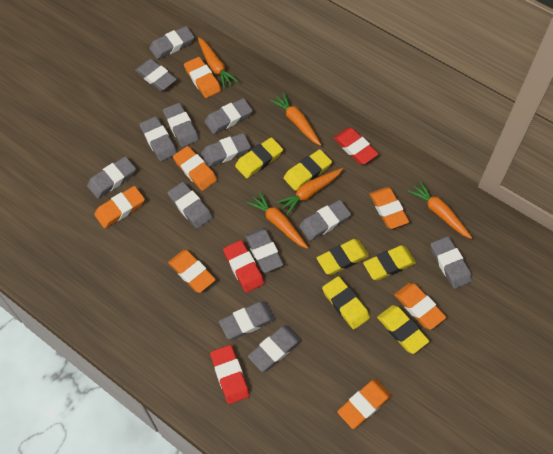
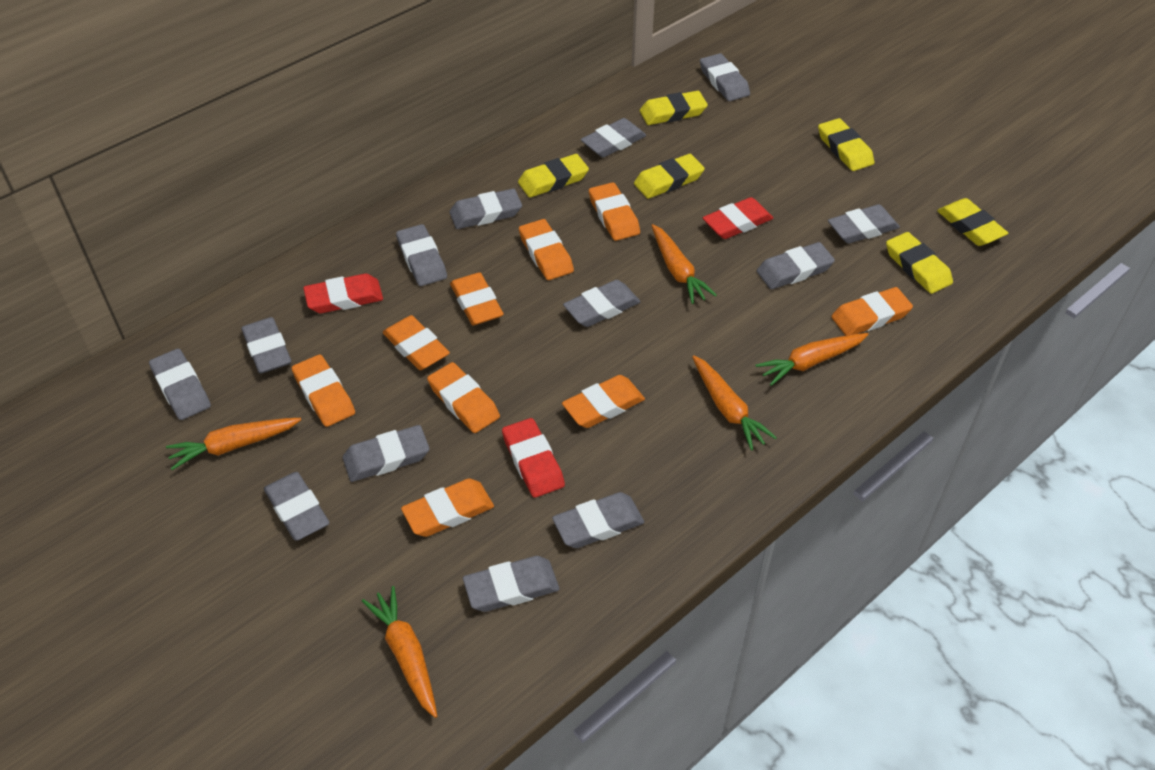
orange eraser: [94,186,145,228] [168,250,216,293] [173,146,217,191] [184,57,221,98] [337,379,392,429] [369,187,409,229] [394,283,446,330] = 7 -> [292,354,355,427] [383,315,450,370] [401,479,494,537] [427,362,500,433] [450,272,504,325] [519,219,574,280] [562,375,645,428] [589,182,640,241] [831,287,913,336] = 9

